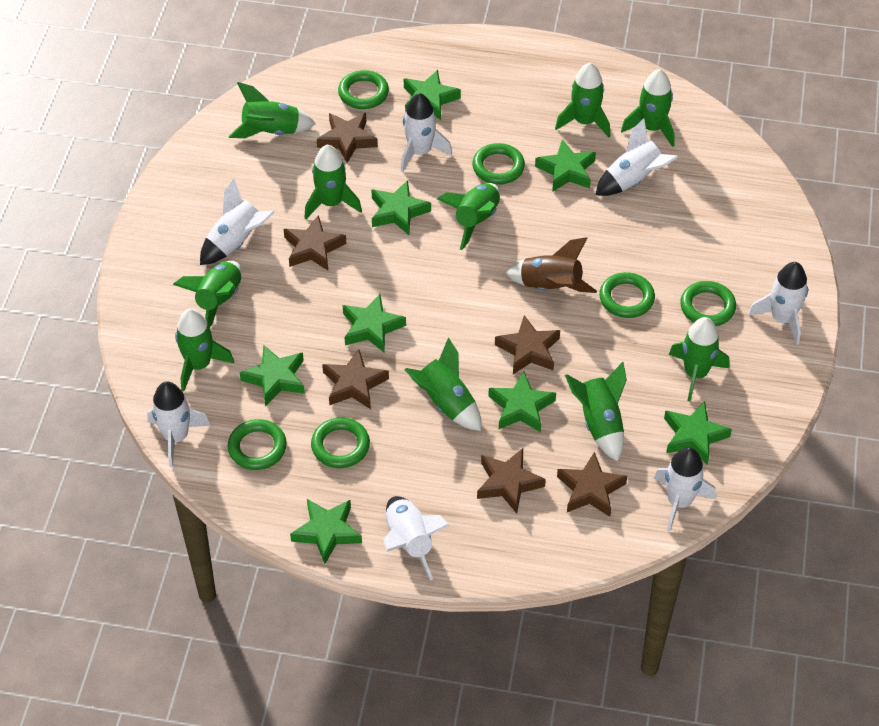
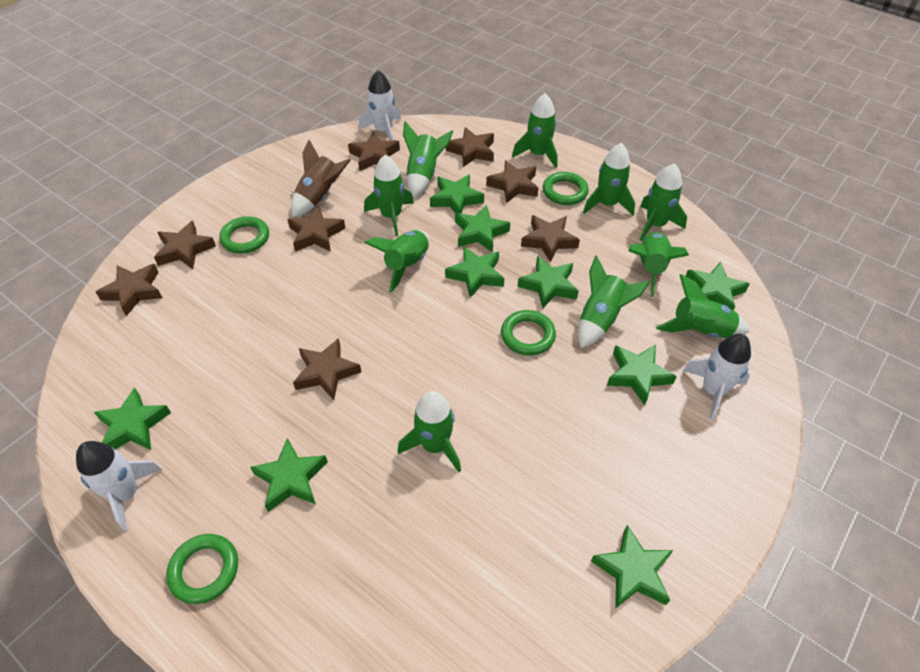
brown star: [283,215,346,270] [317,113,378,163] [322,349,389,409] [477,448,546,513] [495,315,560,374] [557,452,627,517] = 6 -> [96,264,162,316] [154,221,216,269] [287,206,345,252] [293,338,361,400] [348,132,400,171] [446,127,494,167] [486,160,538,203] [521,215,580,262] = 8
green ring: [228,419,287,470] [311,418,370,468] [338,70,389,109] [472,143,525,184] [599,272,655,318] [680,281,736,326] = 6 -> [166,534,238,604] [219,216,269,253] [501,310,556,356] [543,172,589,205] = 4
green star: [239,345,305,406] [290,499,362,564] [343,294,406,352] [372,180,431,235] [404,70,461,120] [488,372,556,433] [535,139,596,192] [664,401,732,465] = 8 -> [94,387,171,450] [250,438,328,512] [430,174,484,214] [445,247,504,298] [455,205,510,252] [517,256,579,309] [591,525,673,609] [607,345,677,405] [686,261,750,311] = 9
white rocket: [147,381,210,467] [200,178,275,265] [384,496,450,580] [401,93,452,172] [596,118,678,196] [654,447,716,532] [748,262,808,345] = 7 -> [76,441,163,531] [359,70,401,140] [683,333,751,421] = 3

